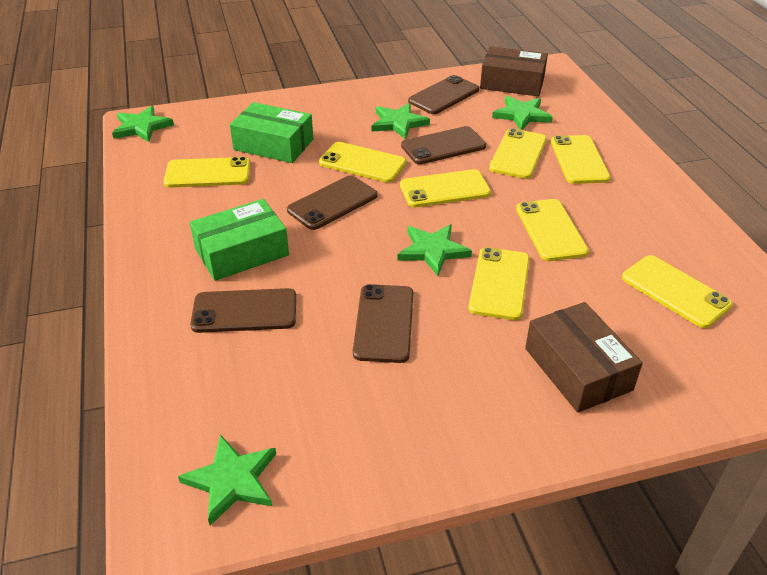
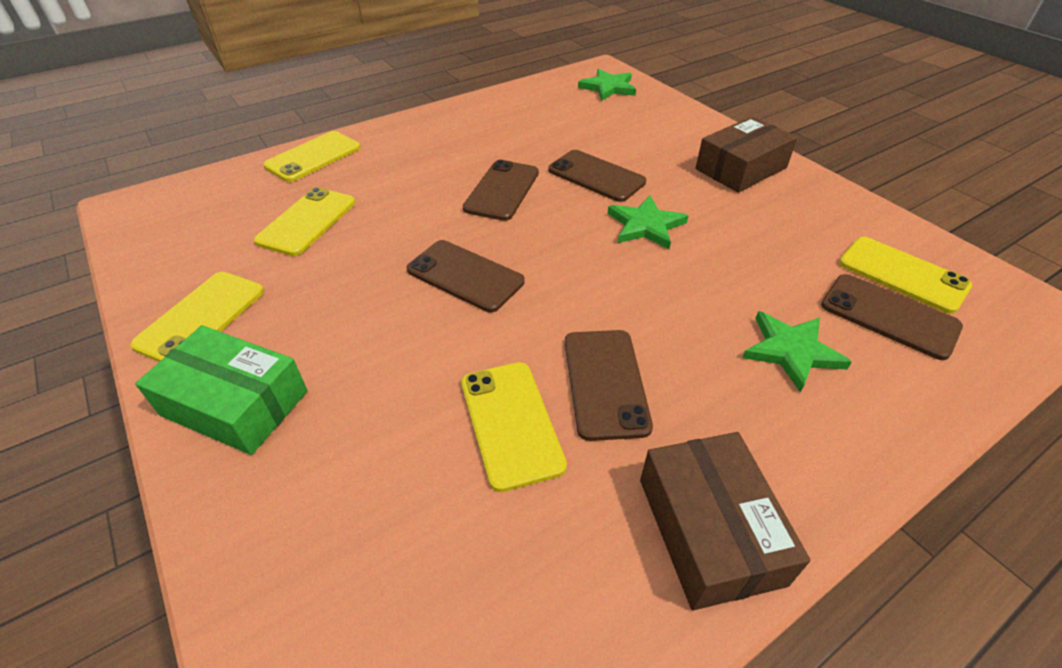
green box: [190,199,289,281] [230,102,313,163] = 2 -> [135,325,308,455] = 1
green star: [112,106,174,142] [178,435,276,525] [372,103,430,139] [398,224,472,276] [492,96,552,130] = 5 -> [578,69,636,101] [608,196,688,249] [742,311,852,393] = 3
yellow phone: [164,157,251,188] [319,142,406,183] [400,169,491,207] [468,247,530,320] [489,128,547,179] [516,199,589,261] [551,135,610,184] [622,255,733,328] = 8 -> [130,272,264,362] [254,187,355,256] [263,131,360,182] [461,362,567,492] [839,237,972,314] = 5

